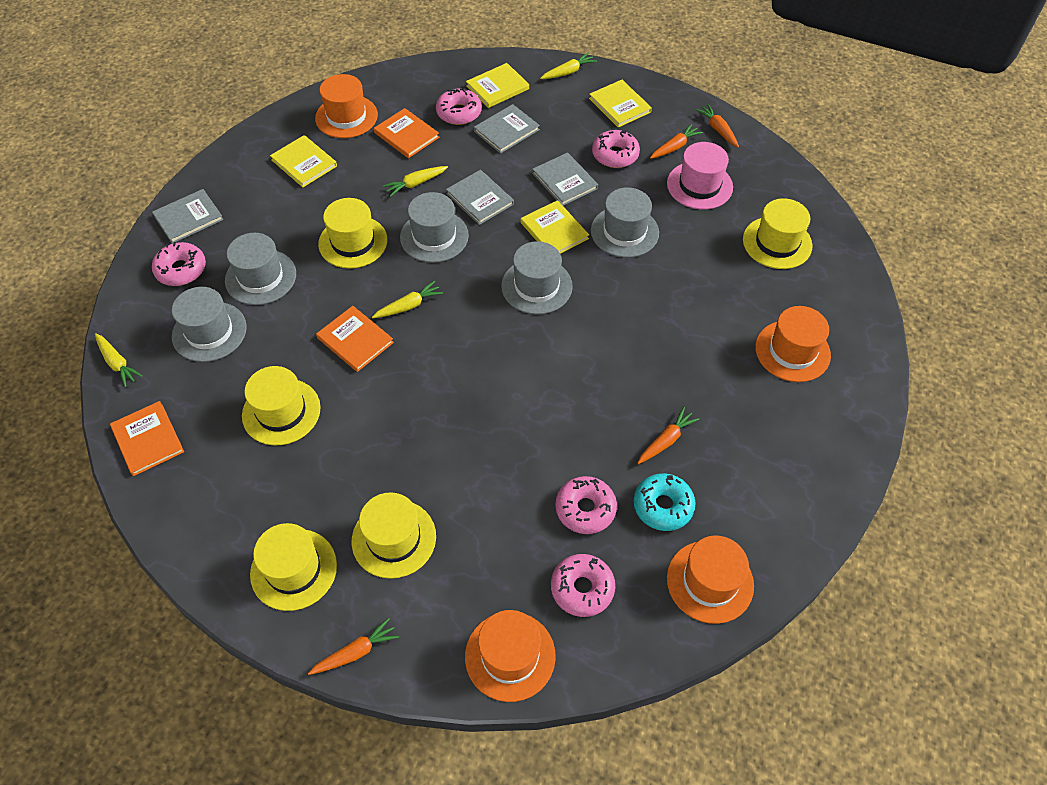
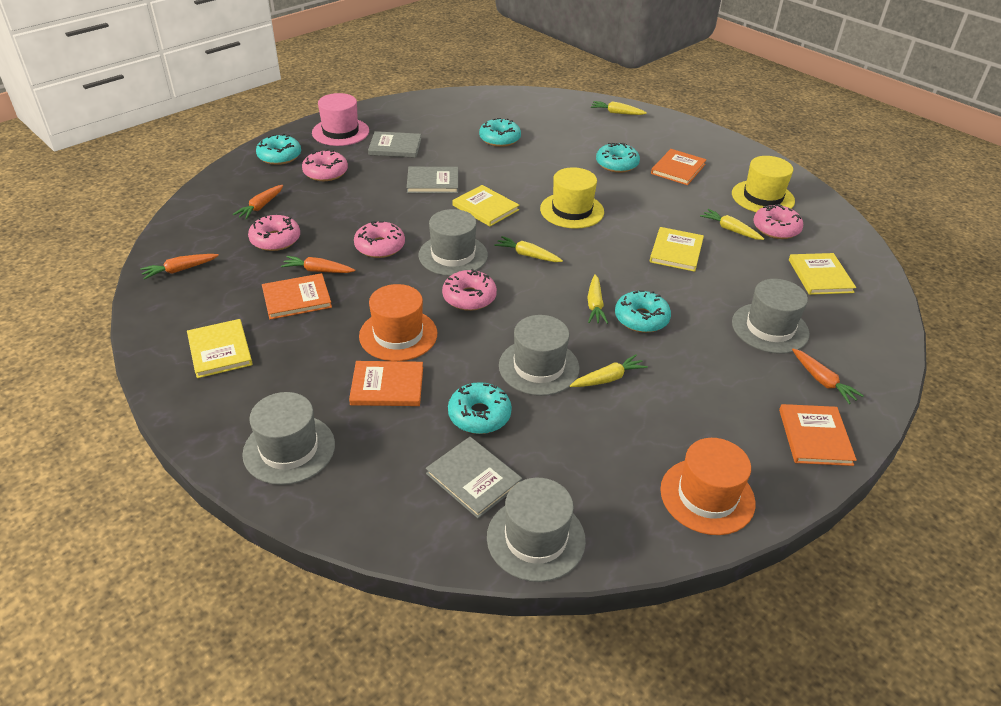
grey book: [152,189,224,244] [446,170,514,225] [474,104,540,154] [532,152,598,206] = 4 -> [368,131,421,158] [407,167,458,193] [426,437,522,518] = 3
orange book: [110,401,184,476] [316,306,394,372] [374,108,440,158] = 3 -> [262,273,332,320] [349,361,423,406] [651,149,707,185] [779,404,857,466] = 4
orange hat: [315,74,378,138] [465,610,556,702] [667,536,754,624] [755,306,831,382] = 4 -> [359,284,437,361] [660,438,755,535] = 2
turquoise donut: [634,473,696,531] = 1 -> [256,134,301,165] [448,382,512,434] [479,118,521,147] [596,143,640,173] [615,290,671,333] = 5
yellow carrot: [95,333,143,387] [372,281,443,318] [383,166,448,197] [540,53,597,79] = 4 -> [494,236,563,262] [570,354,648,387] [587,274,608,324] [591,101,647,115] [700,209,764,240] = 5
yellow hat: [242,366,321,445] [250,523,337,611] [318,198,388,269] [352,492,436,579] [743,198,813,269] = 5 -> [540,167,604,229] [732,156,795,212] = 2

